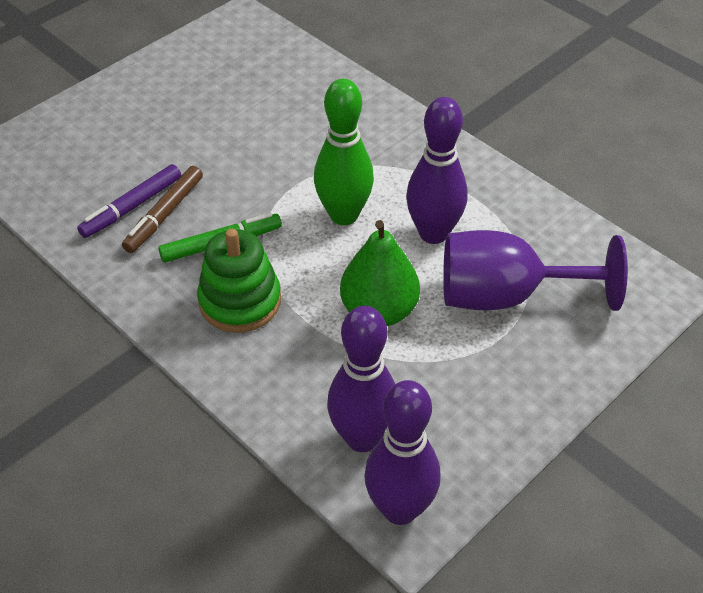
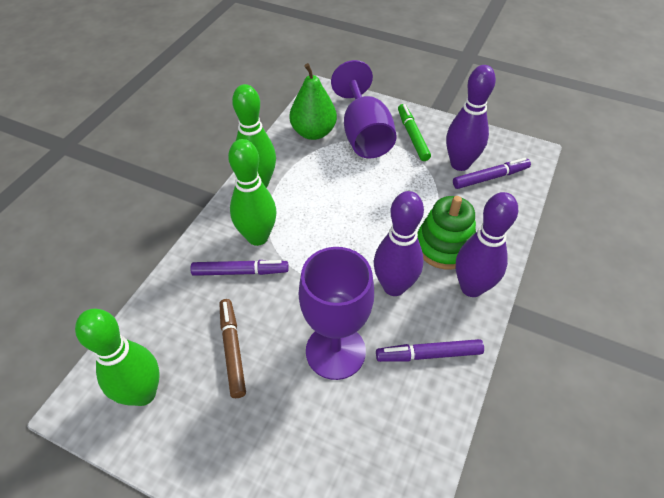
green bowling pin: [314,79,374,225] = 1 -> [75,309,160,406] [228,139,277,246] [232,84,276,188] = 3
purple goblet: [443,230,628,311] = 1 -> [299,247,374,380] [331,60,397,158] = 2
purple marker: [77,164,181,238] = 1 -> [190,260,289,276] [376,339,484,362] [453,158,531,189] = 3

